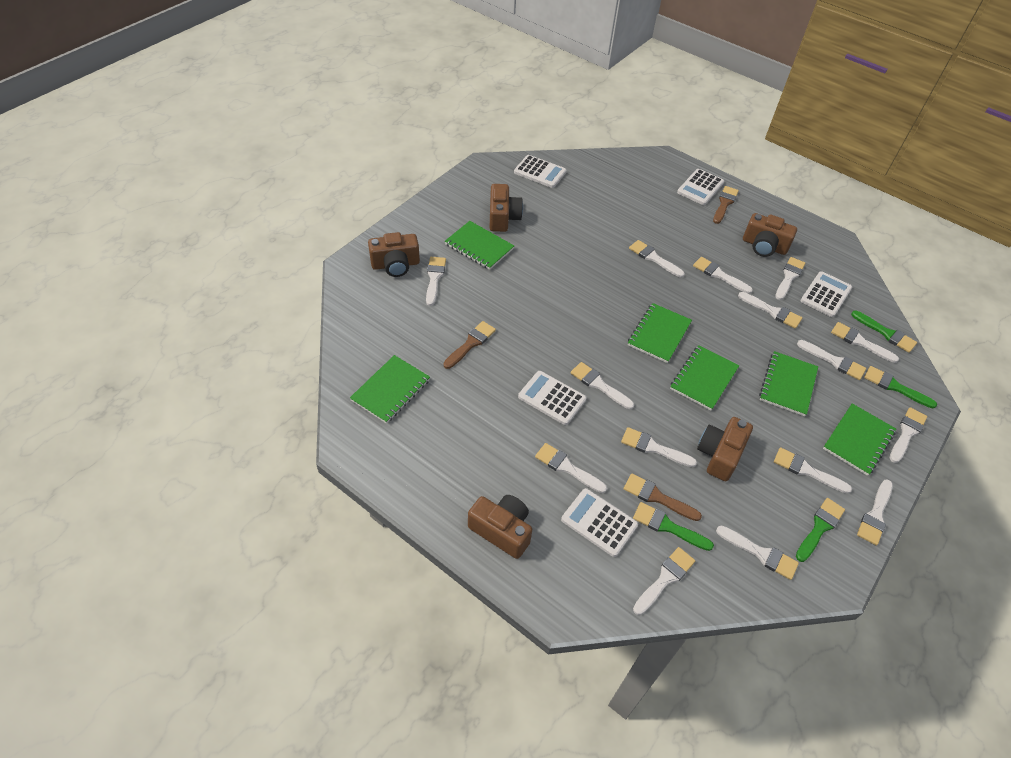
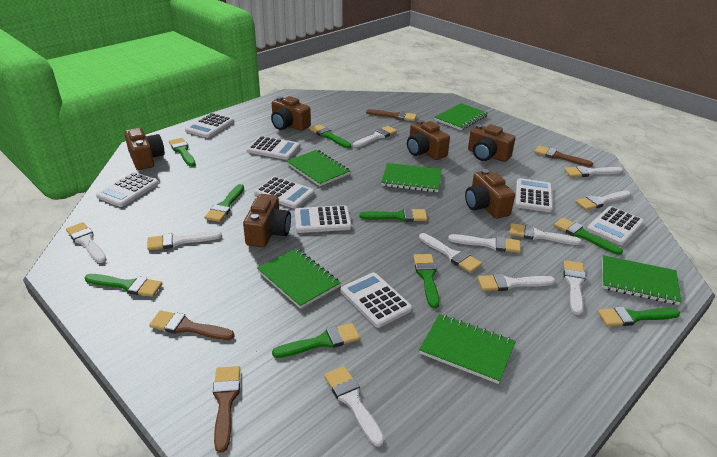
brown brush: [443,321,496,369] [623,474,702,521] [713,186,739,224] = 3 -> [149,310,235,340] [213,366,240,453] [366,109,417,121] [534,146,593,167] = 4
brown camera: [368,232,420,277] [468,495,532,559] [489,184,523,232] [697,417,753,481] [743,213,797,257] = 5 -> [124,128,165,170] [243,194,291,248] [271,96,311,131] [407,120,450,160] [465,169,515,219] [468,124,515,162] = 6
green brush: [633,502,714,551] [796,498,845,562] [851,311,917,353] [864,366,937,408] = 4 -> [84,274,163,297] [169,138,196,167] [204,184,244,222] [272,323,360,358] [310,124,351,148] [359,208,427,222] [413,254,439,308] [554,218,623,255] [598,306,680,326] = 9
white brush: [426,257,446,306] [535,443,607,493] [571,362,634,409] [621,427,697,467] [629,240,685,277] [633,547,695,615] [693,257,753,294] [716,526,799,580] [738,292,802,329] [774,447,852,494] [775,257,805,300] [797,340,866,380] [831,322,899,363] [857,479,893,546] [890,407,927,463] = 15 -> [66,222,107,263] [147,231,222,250] [324,366,384,447] [353,126,397,147] [419,233,482,273] [448,234,521,253] [478,274,555,291] [509,223,582,245] [563,260,586,315] [564,166,623,177] [575,190,631,210] = 11
white calculator: [514,155,566,188] [518,371,586,425] [561,488,638,557] [677,169,724,205] [800,271,852,317] = 5 -> [96,172,159,207] [185,113,234,138] [247,136,300,160] [254,176,314,209] [295,205,352,233] [341,272,412,328] [515,178,553,212] [587,206,644,246] = 8

